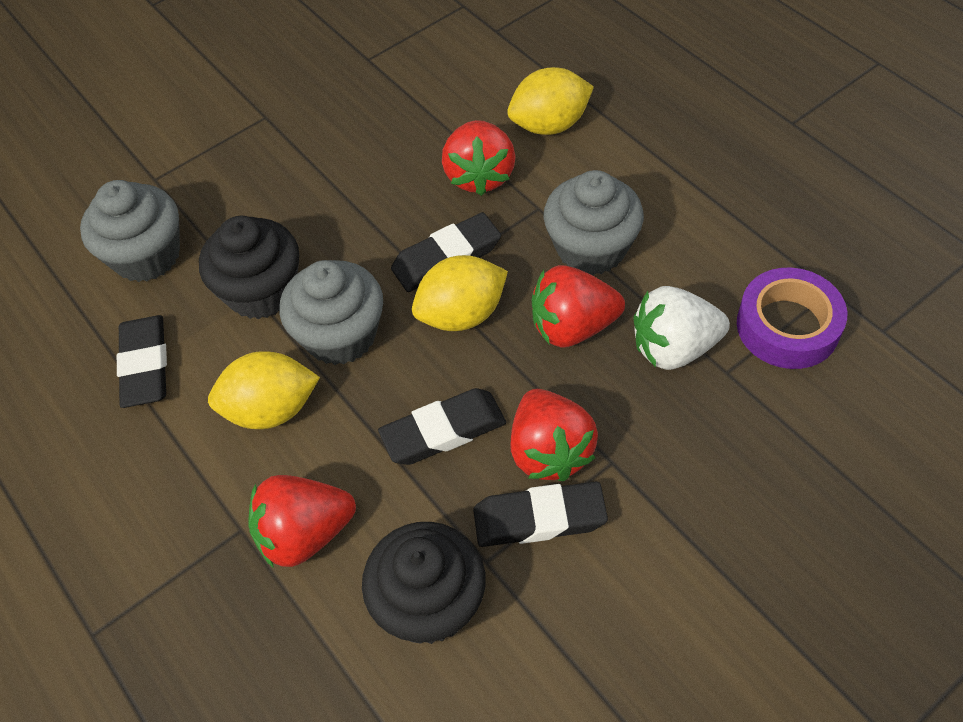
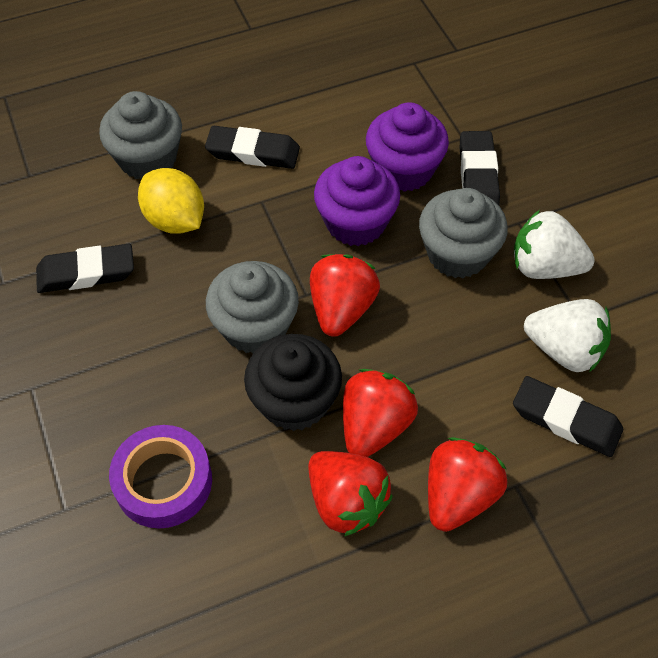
black cupcake: [199,216,299,319] [362,522,486,644] = 2 -> [244,334,342,431] = 1
purple cupcake: none = 0 -> [314,156,400,246] [366,102,449,192] = 2
white strawberry: [634,286,730,370] = 1 -> [514,210,595,279] [524,299,611,372] = 2
yellow lemon: [208,351,320,429] [412,255,508,331] [507,67,594,135] = 3 -> [138,168,204,234] = 1

